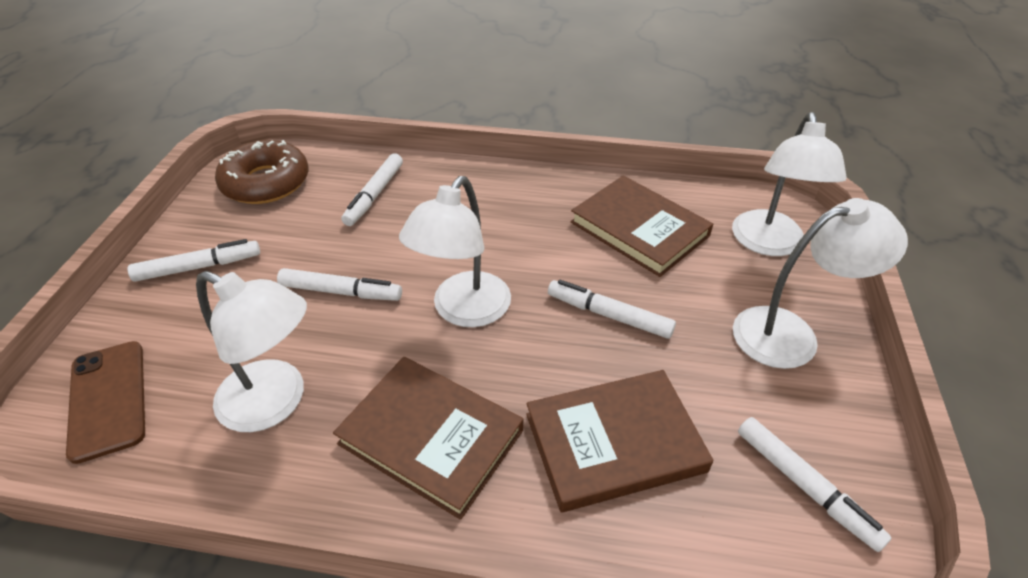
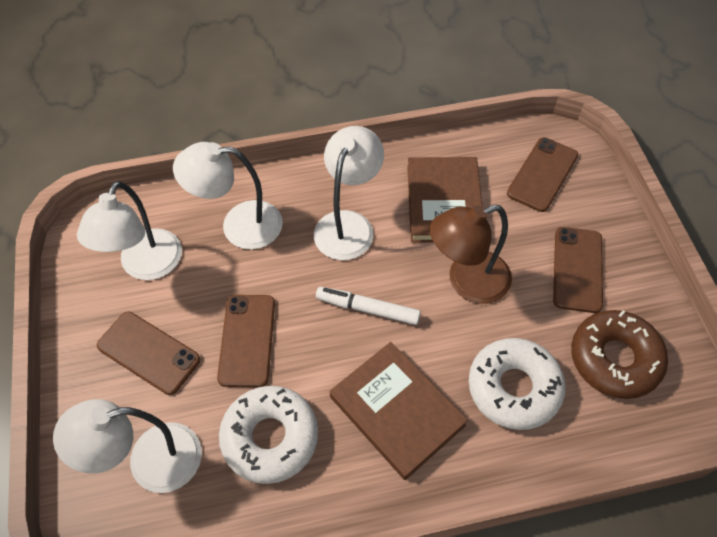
brown book: [333,357,523,520] [526,370,713,512] [570,176,713,277] = 3 -> [330,342,468,480] [407,157,482,243] = 2
brown lamp: none = 0 -> [430,205,512,304] = 1
brown phone: [66,341,145,464] = 1 -> [97,312,200,395] [217,295,275,387] [507,137,578,212] [553,227,603,313] = 4
white donut: none = 0 -> [219,386,318,484] [468,338,566,430] = 2
white marker: [128,239,260,282] [277,268,402,301] [341,153,403,226] [548,280,676,339] [738,417,891,552] = 5 -> [316,287,421,325] = 1

